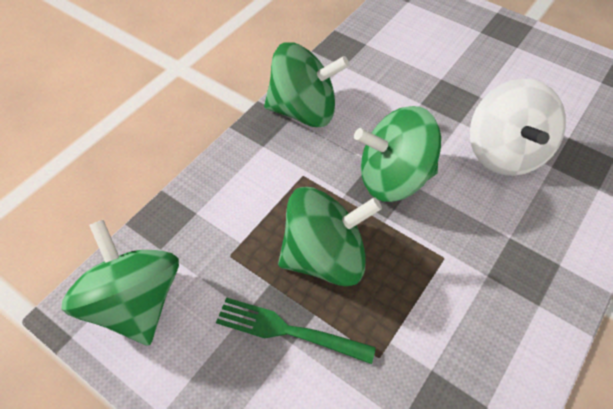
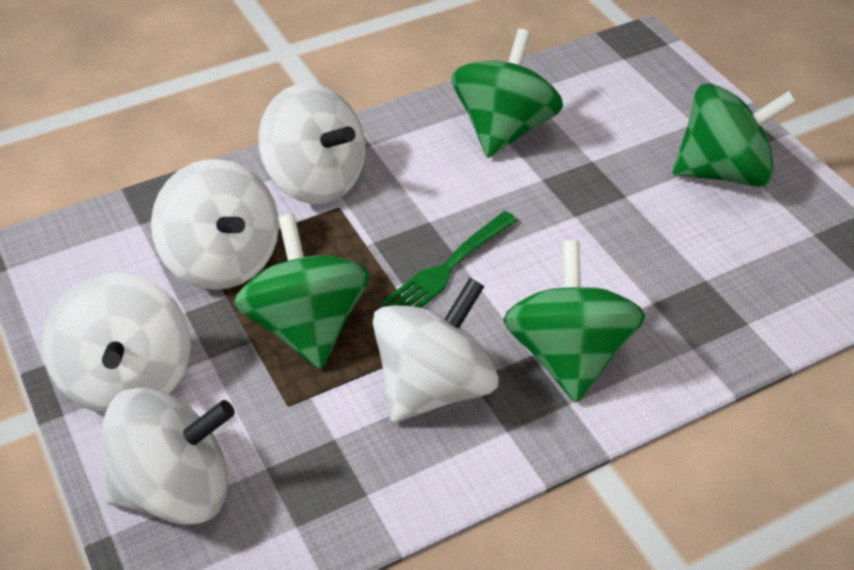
white spinning top: [470,79,566,176] = 1 -> [42,273,191,414] [103,387,235,525] [151,159,279,290] [258,83,365,204] [373,278,499,423] = 5

